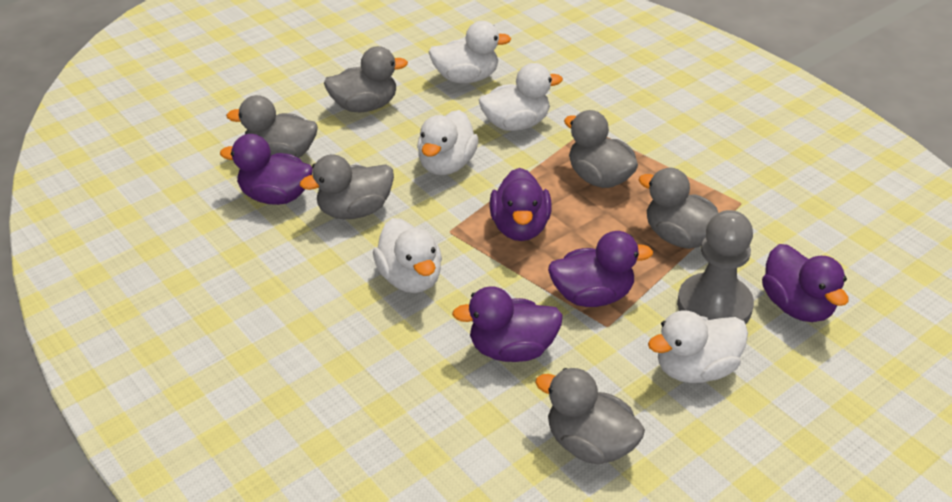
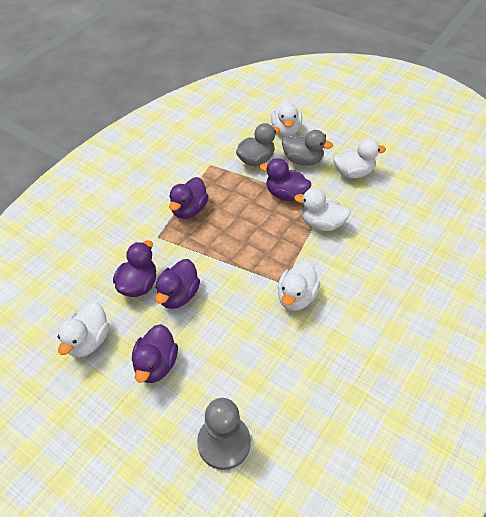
grey duck: [226,95,318,158] [300,154,394,219] [324,46,408,112] [535,368,645,464] [564,110,638,188] [638,168,719,249] = 6 -> [236,123,280,166] [282,130,333,166] = 2

